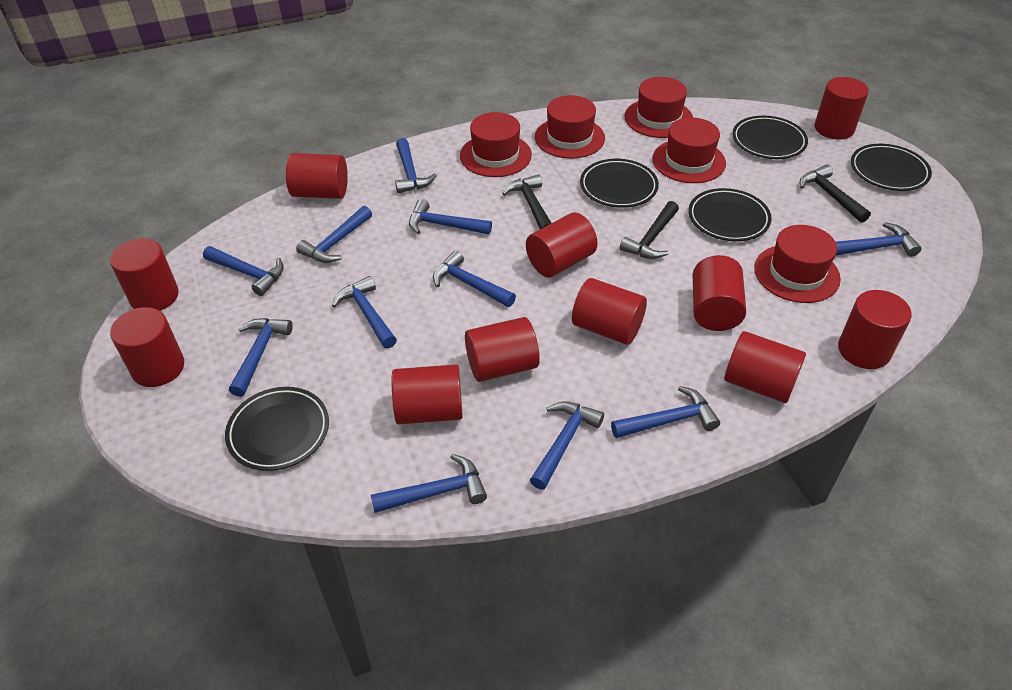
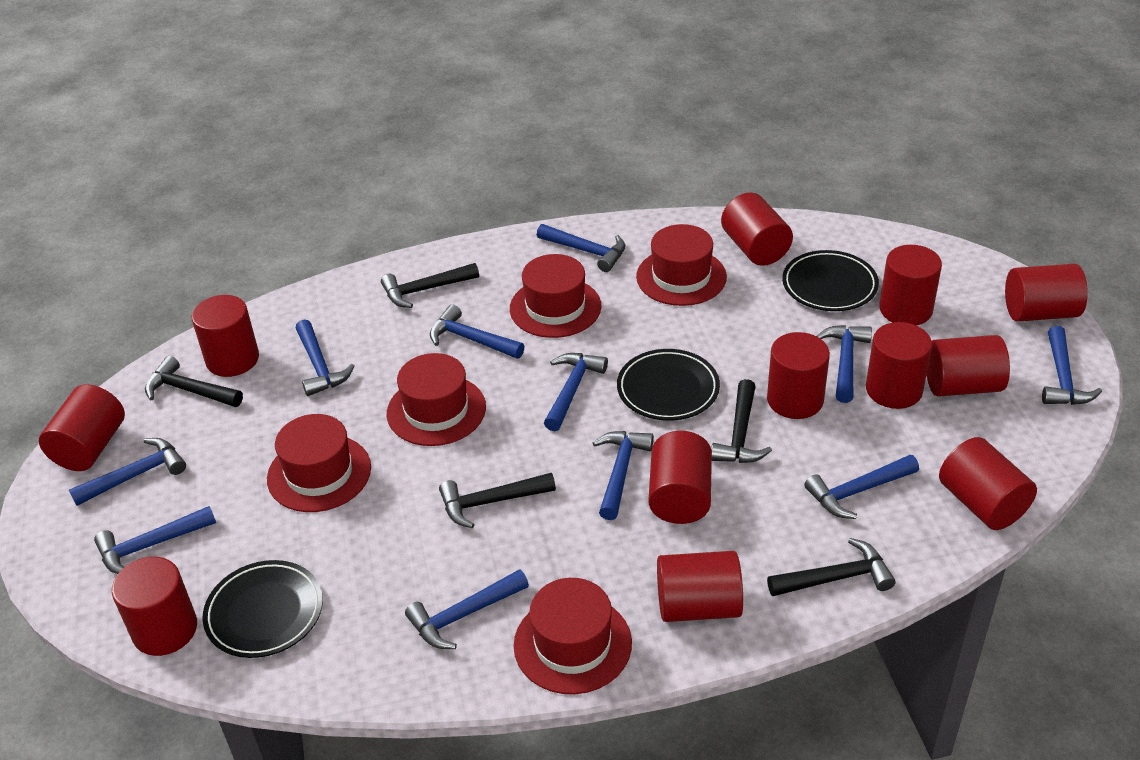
black hammer: [502,174,551,229] [620,201,679,259] [800,165,871,223] = 3 -> [145,356,243,407] [381,263,479,308] [439,473,556,528] [711,379,772,463] [767,538,895,596] = 5
black plate: [225,387,329,471] [580,159,659,208] [688,188,772,241] [732,116,808,159] [851,144,932,191] = 5 -> [203,560,323,658] [617,349,720,421] [782,250,879,311] = 3
red cylinder: [110,238,179,311] [110,307,184,387] [286,153,348,199] [392,364,463,424] [465,317,540,382] [526,212,597,277] [572,278,647,345] [692,255,746,331] [724,331,806,403] [815,77,869,140] [838,290,912,369] = 11 -> [39,384,125,471] [112,557,197,656] [192,295,259,377] [649,431,712,524] [657,551,743,622] [721,192,793,266] [767,332,830,419] [866,322,932,409] [879,245,942,325] [927,335,1010,397] [939,437,1037,530] [1005,264,1088,322] = 12

